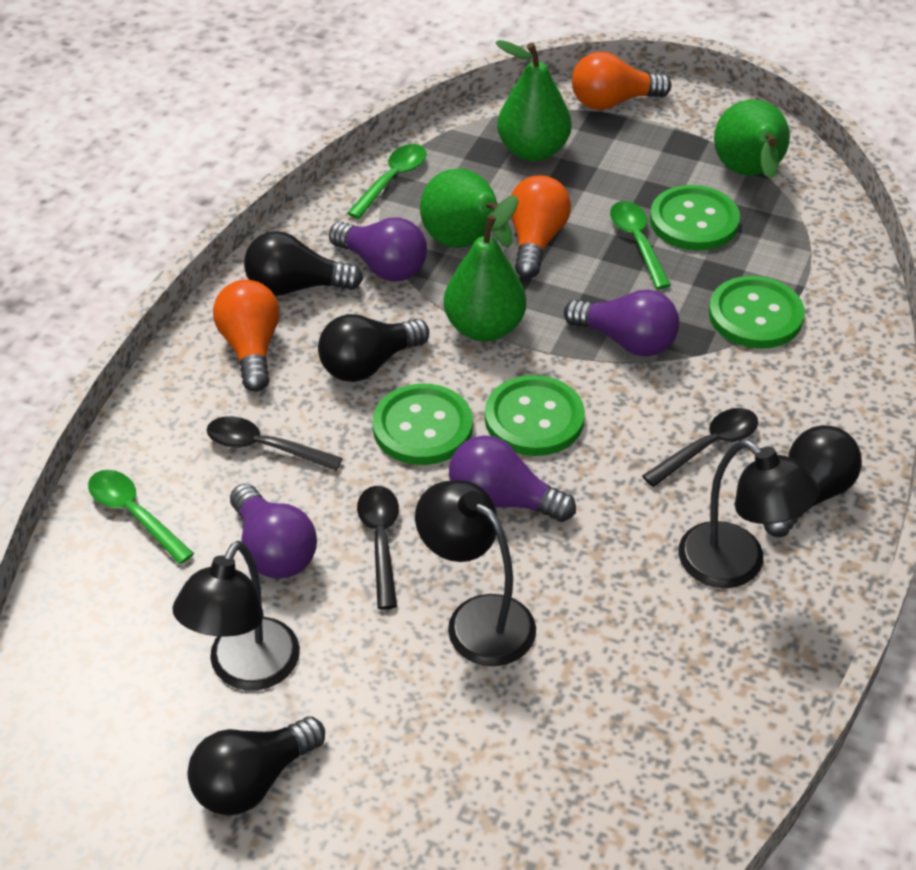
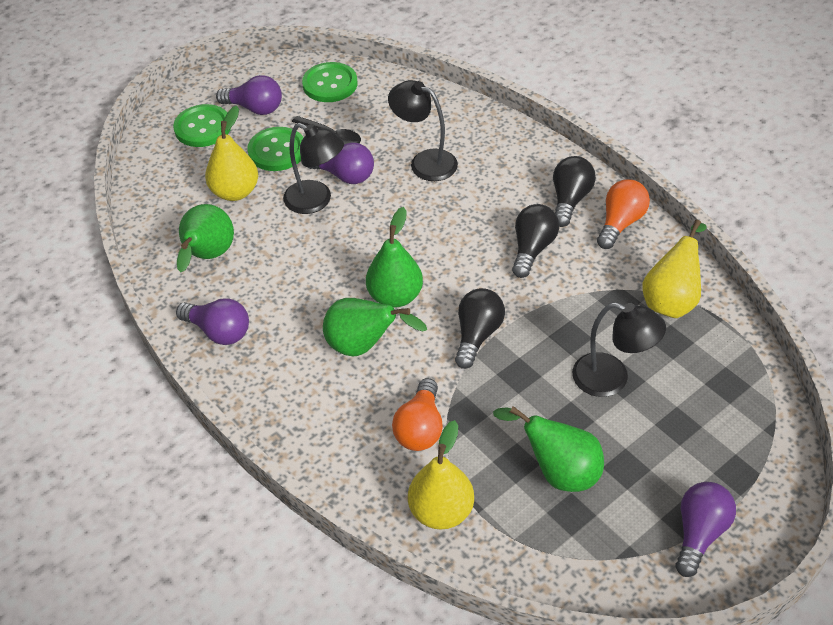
black light bulb: [188,716,325,816] [244,231,363,296] [318,314,429,382] [763,425,862,537] = 4 -> [455,288,505,369] [512,204,559,278] [553,156,596,227] = 3
black spoon: [207,416,343,471] [357,486,399,609] [642,408,758,487] = 3 -> [292,116,361,144] = 1
green button: [372,384,473,465] [485,375,585,456] [650,185,740,251] [709,276,805,349] = 4 -> [173,104,231,147] [248,127,304,171] [302,62,357,102] = 3
green spoon: [88,470,194,564] [347,144,426,219] [610,201,671,289] = 3 -> none = 0
orange light bulb: [213,280,280,392] [511,175,571,278] [572,52,672,110] = 3 -> [392,378,443,451] [597,179,650,249] = 2
yellow pear: none = 0 -> [205,106,258,201] [408,420,474,529] [642,219,707,318] = 3

